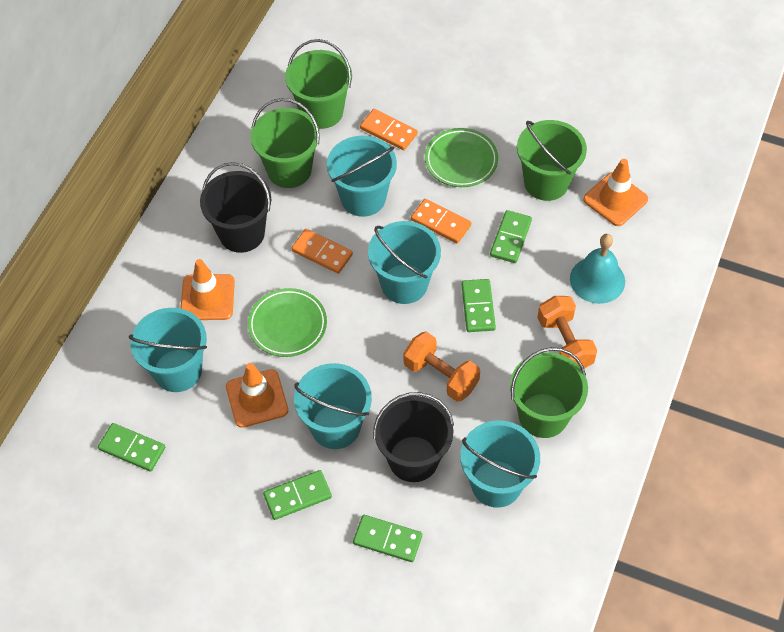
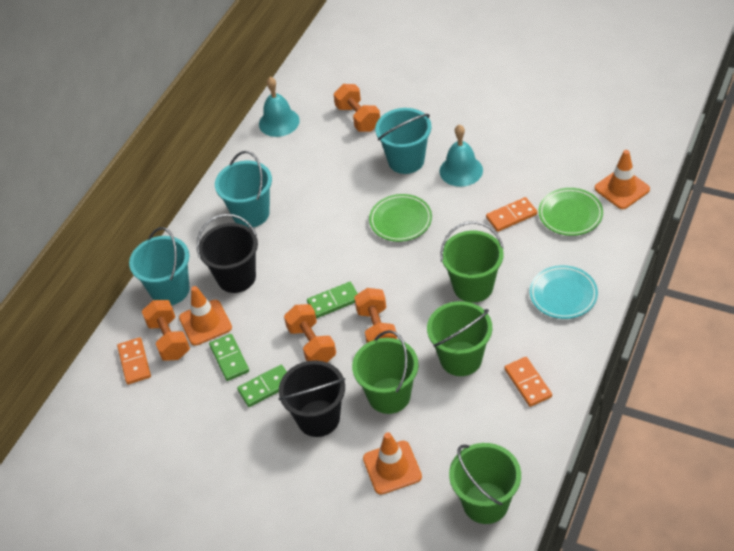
green domino: [98,423,165,472] [263,470,332,520] [353,515,422,562] [461,279,496,332] [490,210,532,263] = 5 -> [209,334,249,381] [237,365,287,407] [307,282,358,318] = 3
orange dumbbell: [404,332,480,402] [537,296,597,369] = 2 -> [142,300,190,361] [284,304,336,362] [334,84,380,132] [354,288,397,343] = 4
turquoise bell: [570,234,625,304] = 1 -> [259,77,300,137] [440,124,483,187] = 2
turquoise bucket: [129,308,207,392] [294,363,372,449] [327,136,397,217] [368,221,441,304] [460,420,540,508] = 5 -> [129,227,190,305] [215,151,272,228] [375,108,432,174] = 3
turquoise plate: none = 0 -> [530,265,598,319] = 1

